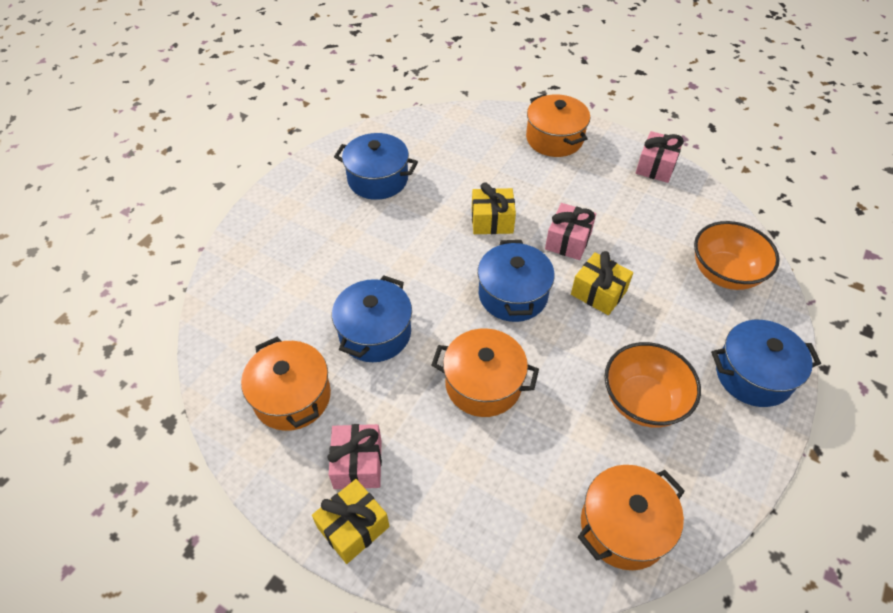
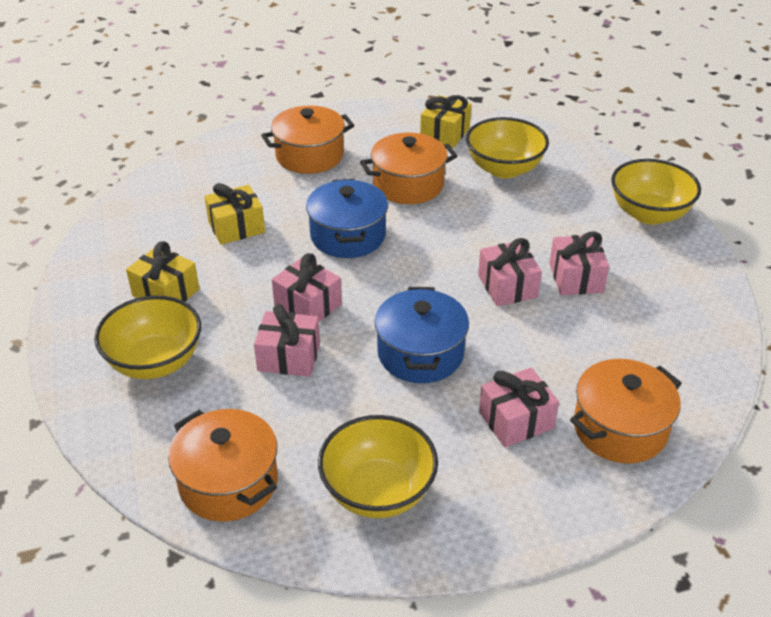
blue pot: [332,276,412,362] [334,133,418,200] [478,240,555,322] [711,320,821,407] = 4 -> [306,179,388,258] [374,287,469,383] = 2
orange bowl: [604,342,701,428] [694,221,780,290] = 2 -> none = 0
pink gift: [328,424,382,489] [545,203,596,260] [636,131,684,183] = 3 -> [254,304,320,377] [272,253,342,322] [478,238,542,306] [479,368,559,447] [549,231,609,295] = 5
yellow bowl: none = 0 -> [94,296,201,379] [318,415,438,518] [466,117,549,178] [611,159,701,225] = 4

